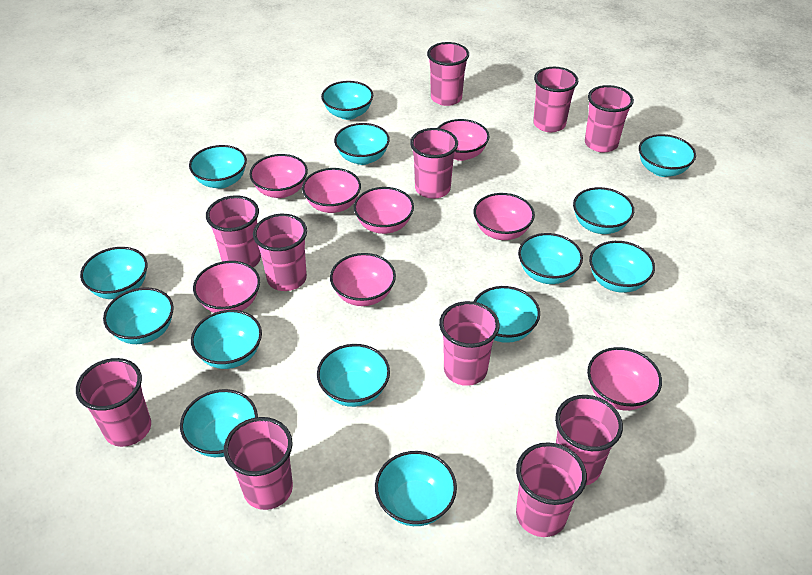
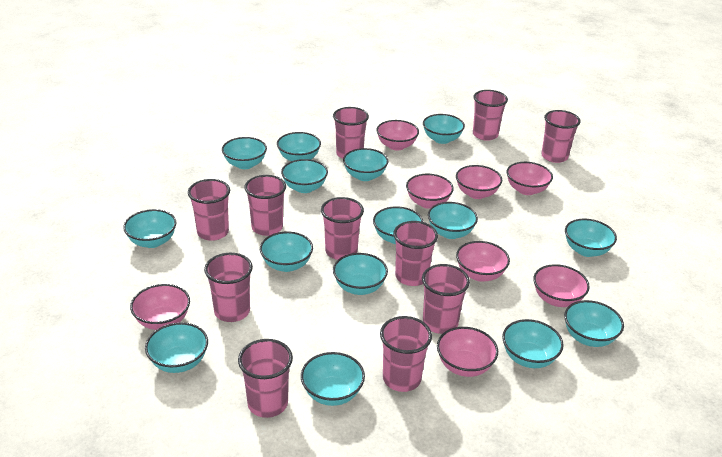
turquoise bowl: [80,247,147,299] [103,287,174,344] [180,389,258,457] [189,145,247,189] [191,310,262,369] [317,344,390,407] [321,81,373,120] [334,123,390,165] [375,451,457,526] [473,286,540,343] [518,233,583,284] [573,187,634,234] [589,241,655,293] [639,134,696,177] = 14 -> [123,209,177,248] [145,322,208,373] [222,137,267,169] [260,232,313,272] [277,132,321,161] [281,159,328,193] [301,352,365,406] [333,253,388,295] [343,148,389,181] [373,206,423,244] [423,114,465,144] [428,202,478,239] [502,319,564,368] [564,300,624,347] [565,218,617,257] = 15

